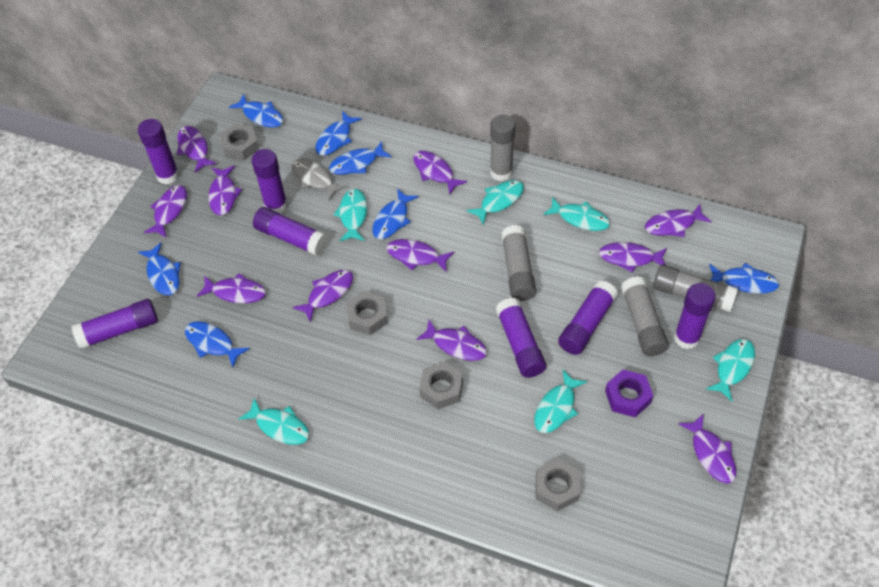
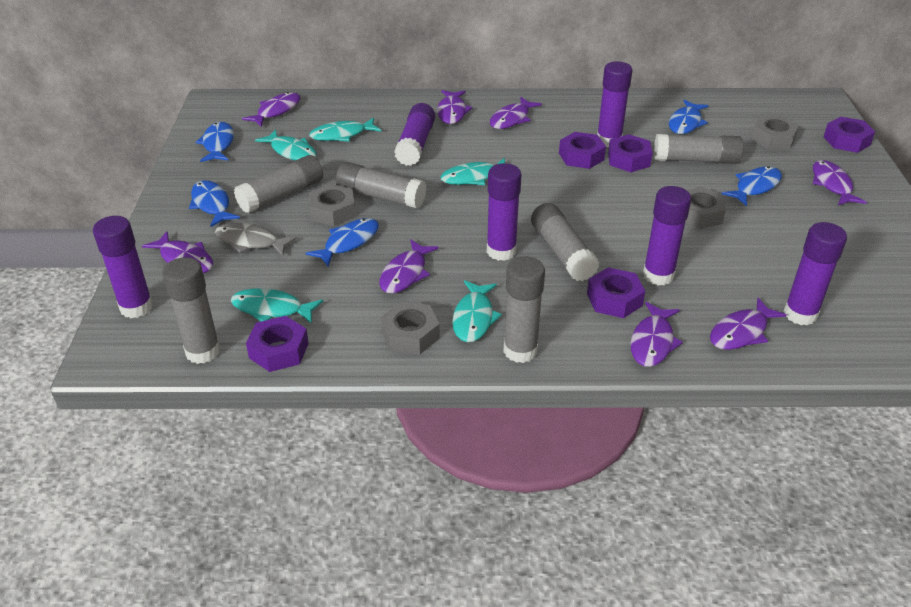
blue fish: [138,242,181,295] [185,321,250,367] [229,94,283,127] [315,111,362,156] [329,141,392,175] [372,189,418,239] [709,263,779,294] = 7 -> [189,180,240,227] [196,122,234,162] [306,218,379,267] [669,100,709,134] [721,166,782,206] = 5
grey glue stick: [490,115,515,181] [501,225,536,301] [621,276,669,356] [653,265,738,312] = 4 -> [162,257,221,364] [234,155,323,213] [336,162,426,209] [503,257,545,363] [531,203,599,281] [654,134,744,164] = 6
purple fish: [144,185,187,238] [177,126,217,173] [197,273,266,303] [208,166,242,215] [293,270,353,323] [386,239,454,272] [413,151,467,194] [416,320,487,361] [599,242,667,272] [645,204,712,237] [679,414,736,483] = 11 -> [142,232,213,273] [242,92,300,127] [379,239,439,293] [437,90,473,124] [490,97,542,129] [630,302,683,367] [710,298,787,350] [813,160,867,205] = 8
purple glue stick: [71,299,158,349] [138,119,179,184] [251,149,288,214] [253,207,328,256] [495,298,546,378] [558,280,618,355] [674,283,716,349] = 7 -> [93,216,153,318] [394,103,435,166] [487,163,522,261] [597,61,632,147] [643,186,691,286] [784,222,847,326] = 6
purple nut: [605,370,654,417] = 1 -> [246,316,309,372] [559,132,606,169] [587,267,645,318] [608,134,652,172] [824,117,875,153] = 5
turquoise fish: [238,398,309,445] [333,189,367,241] [466,180,524,225] [534,370,587,433] [543,197,610,231] [706,339,755,401] = 6 -> [231,288,323,323] [255,130,317,160] [309,117,381,142] [440,158,505,185] [452,280,502,342] = 5

